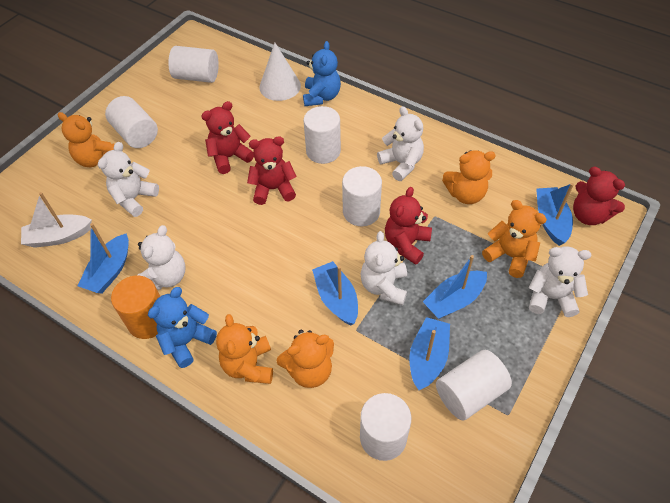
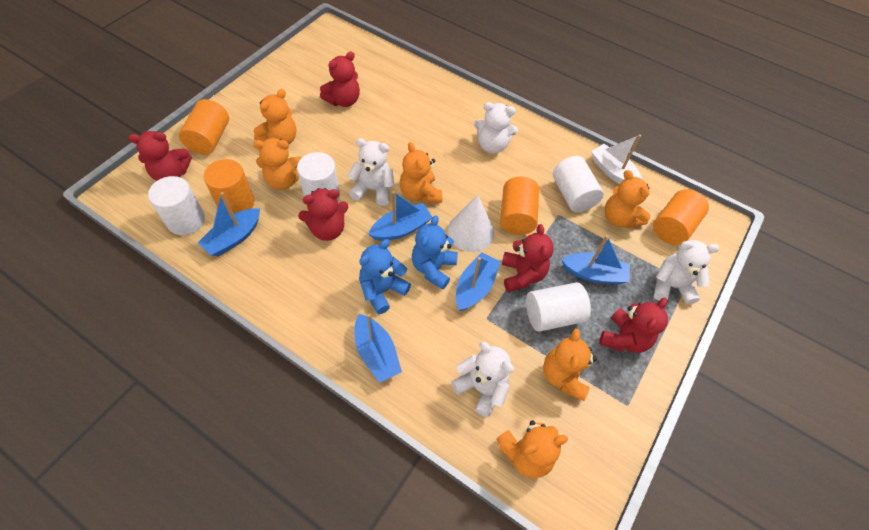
orange cylinder: [111,276,160,339] = 1 -> [179,99,229,155] [204,159,254,215] [500,177,539,235] [653,189,709,245] = 4
orange teddy bear: [58,112,115,167] [216,314,273,384] [276,330,334,388] [442,150,496,204] [482,200,547,278] = 5 -> [253,138,302,190] [254,89,296,144] [399,142,442,204] [496,420,568,478] [543,329,597,401] [605,170,651,228] = 6
red teddy bear: [201,101,254,174] [247,136,297,205] [385,187,432,265] [573,167,625,225] = 4 -> [128,131,192,181] [298,188,348,241] [320,52,360,107] [502,224,554,292] [599,297,668,353] = 5
white cylinder: [105,96,158,148] [168,46,219,83] [303,106,341,164] [342,166,382,226] [360,393,411,461] [436,350,512,421] = 6 -> [148,176,205,235] [297,152,340,200] [526,282,591,332] [553,156,604,212] = 4
white teddy bear: [98,142,159,217] [137,225,186,290] [361,231,407,305] [377,106,424,181] [529,246,591,317] = 5 -> [348,138,395,206] [451,342,514,417] [474,102,518,154] [654,240,719,305] = 4

